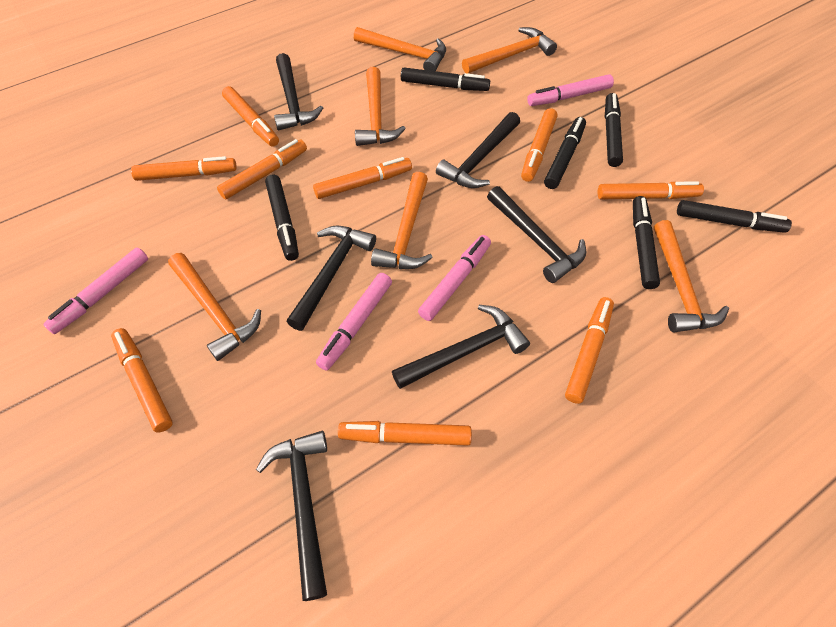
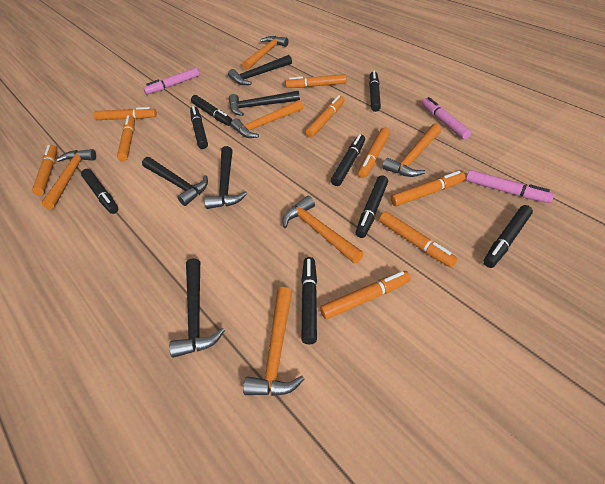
black hammer: [256,431,327,601] [274,53,323,131] [287,226,376,331] [392,305,530,389] [436,112,520,188] [487,186,586,283] = 6 -> [142,157,208,206] [169,258,225,358] [204,146,247,209] [228,55,292,85] [229,91,300,116] = 5
black marker: [265,175,299,261] [401,68,490,91] [544,117,586,189] [605,93,623,167] [633,196,660,289] [677,200,792,233] = 6 -> [81,169,118,214] [190,106,208,149] [191,95,232,126] [301,257,317,344] [331,134,365,186] [356,176,388,238] [369,71,381,112] [483,205,533,268] = 8
pink marker: [43,248,148,334] [316,273,392,371] [418,235,491,321] [527,74,614,106] = 4 -> [143,68,200,94] [422,97,471,139] [466,170,554,203] = 3

